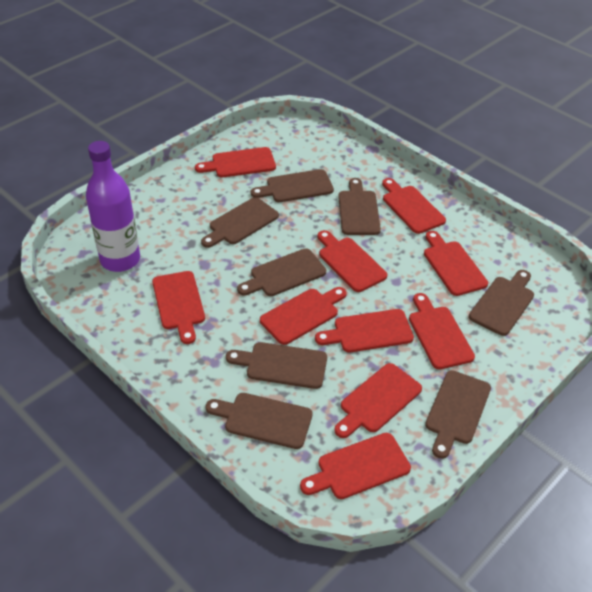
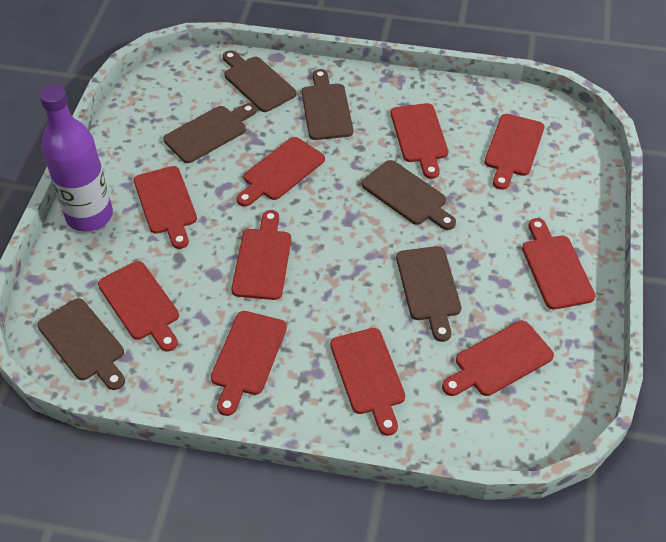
brown cutting board: [201,197,279,248] [205,393,313,449] [226,342,327,389] [237,248,326,296] [251,169,334,202] [338,178,381,235] [425,370,491,459] [469,270,534,336] = 8 -> [37,298,125,390] [164,103,257,163] [223,50,296,112] [302,69,353,140] [362,160,456,230] [396,246,461,342] = 6

